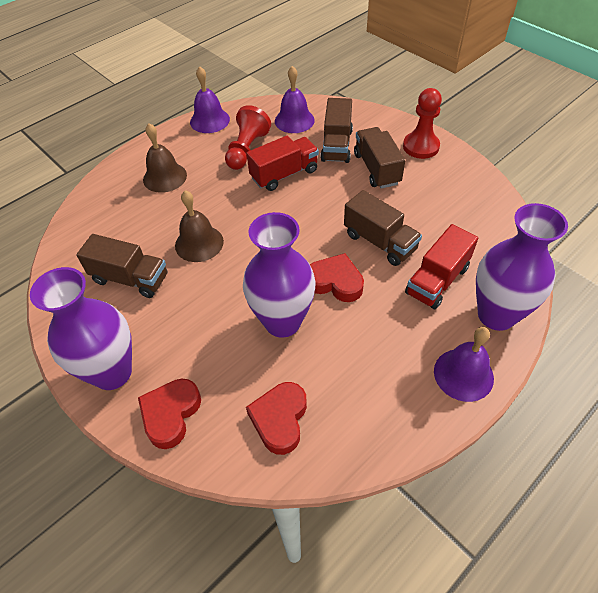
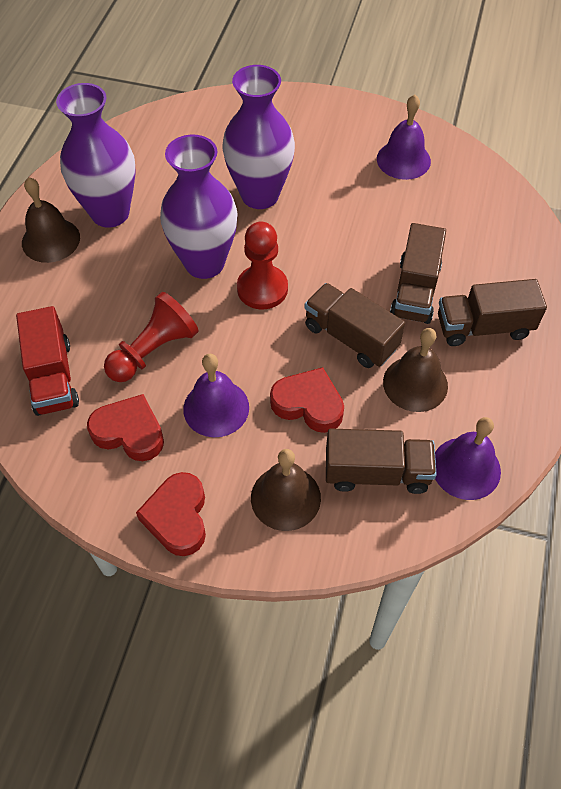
brown bell: [143,123,187,193] [175,190,224,262] = 2 -> [22,177,80,263] [251,449,321,531] [383,328,448,412] = 3
red truck: [247,136,319,191] [405,224,478,309] = 2 -> [16,306,79,416] = 1

